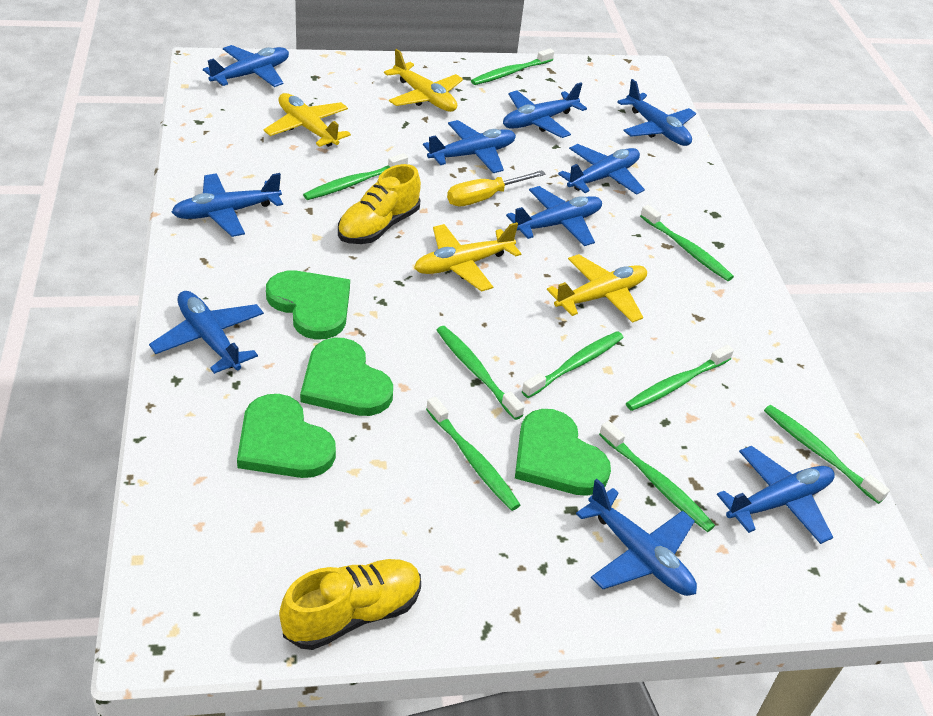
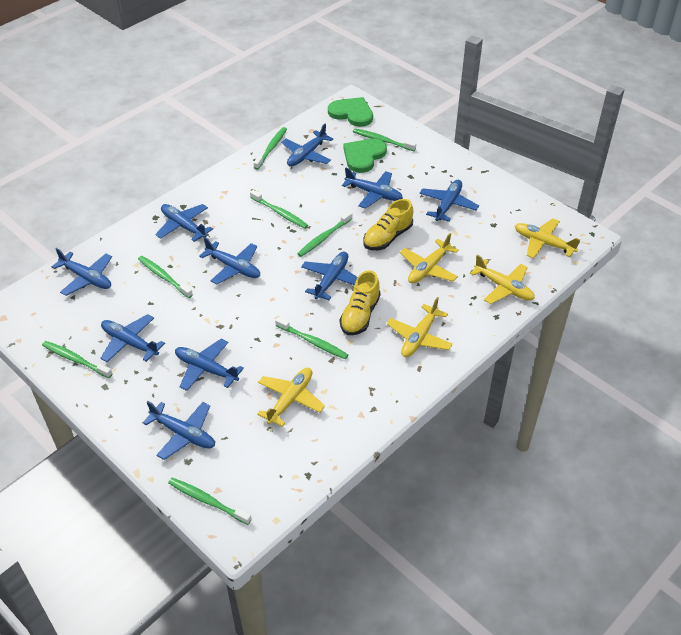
green heart: [237,394,336,478] [266,271,350,340] [300,338,393,416] [515,409,611,496] = 4 -> [328,97,373,127] [343,139,387,173] = 2
green toothbrush: [303,153,408,200] [426,396,520,511] [437,326,524,420] [471,49,554,85] [522,331,624,398] [599,421,715,532] [626,345,734,411] [640,205,734,281] [764,405,890,504] = 9 -> [42,341,113,378] [138,256,193,298] [168,478,252,525] [250,190,308,229] [254,127,287,170] [275,317,348,359] [297,211,353,257] [353,128,416,151] = 8
yellow plane: [264,93,351,147] [384,49,463,112] [414,222,521,291] [547,254,647,323] = 4 -> [257,368,325,427] [387,297,453,357] [400,233,459,283] [470,255,535,304] [515,219,580,258] = 5
yellow screwdriver: [447,170,546,206] = 1 -> none = 0

